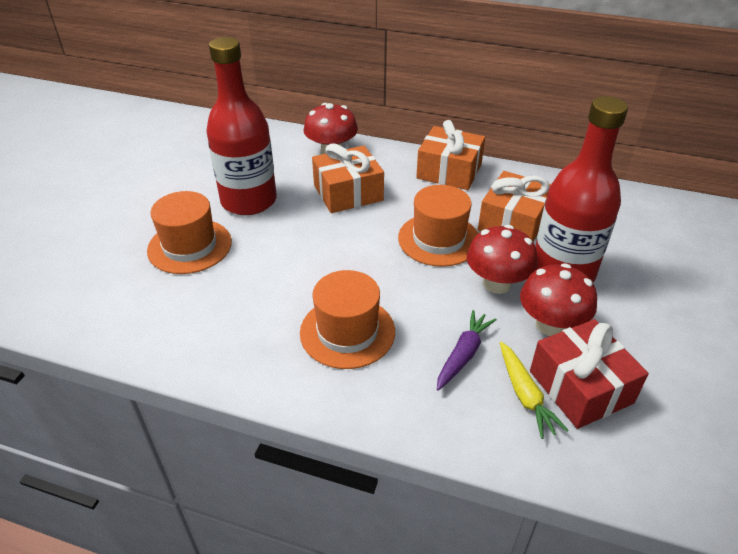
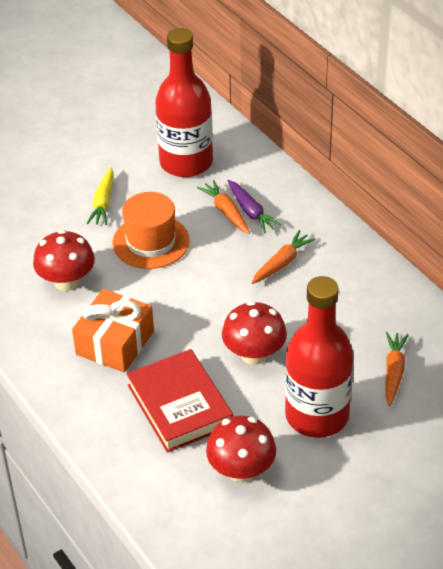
orange carrot: none = 0 -> [197,180,250,234] [251,230,316,284] [385,332,409,406] = 3
orange gift: [312,143,384,213] [416,120,485,190] [478,171,551,242] = 3 -> [72,289,154,372] = 1
orange hat: [147,191,232,274] [300,270,395,369] [398,185,478,267] = 3 -> [113,192,190,269] = 1
red book: none = 0 -> [127,349,233,453] = 1
red gift: [530,319,649,429] = 1 -> none = 0

